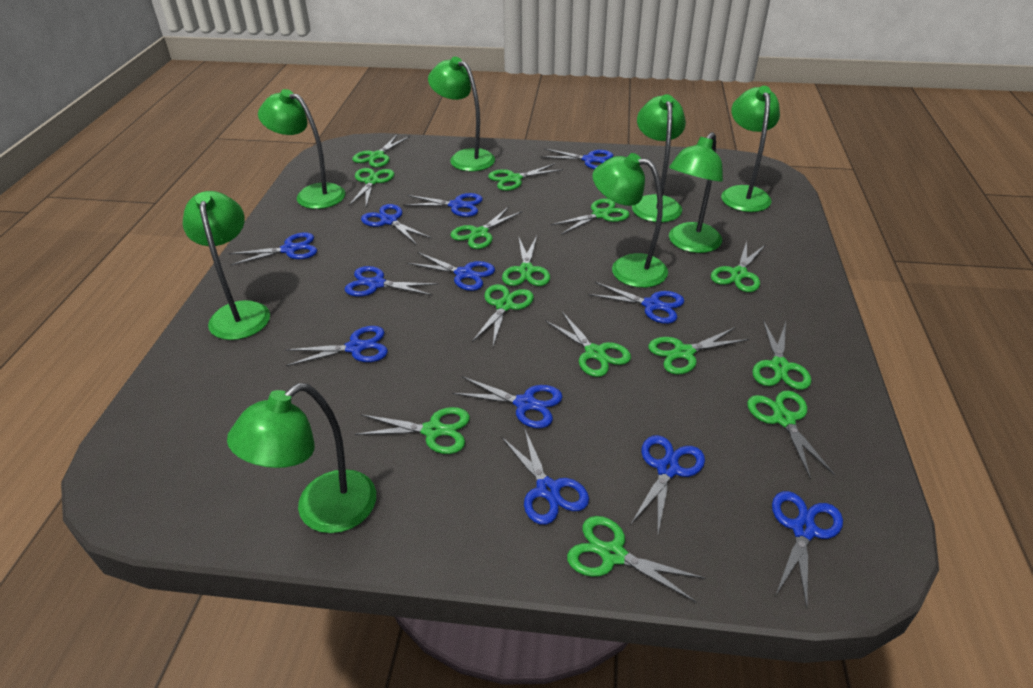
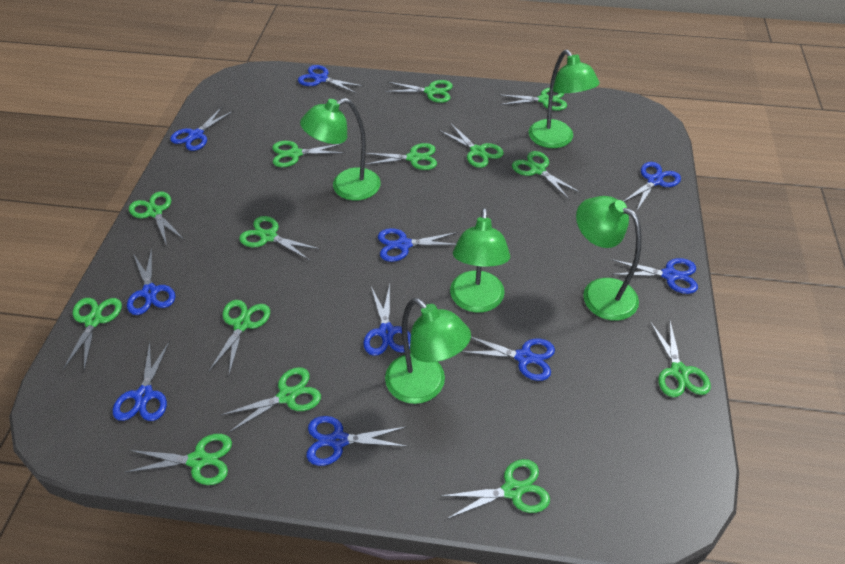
blue scissors: [229,232,317,266] [285,326,388,366] [345,266,438,297] [361,204,431,244] [403,193,483,217] [407,252,495,291] [453,376,563,428] [501,427,589,525] [540,148,613,169] [588,282,684,324] [630,435,705,533] [772,491,843,607] = 12 -> [113,341,170,421] [127,248,175,315] [170,107,234,151] [298,65,363,94] [306,416,408,466] [363,284,411,356] [378,228,458,262] [461,337,555,381] [611,258,698,294] [623,162,681,212] = 10
green lamp: [183,191,270,340] [227,383,376,533] [258,89,345,209] [428,57,495,171] [592,153,668,288] [632,94,686,223] [669,132,723,253] [721,86,780,212] = 8 -> [300,98,381,201] [385,298,471,404] [450,208,510,313] [528,50,600,148] [576,196,642,321] = 5

